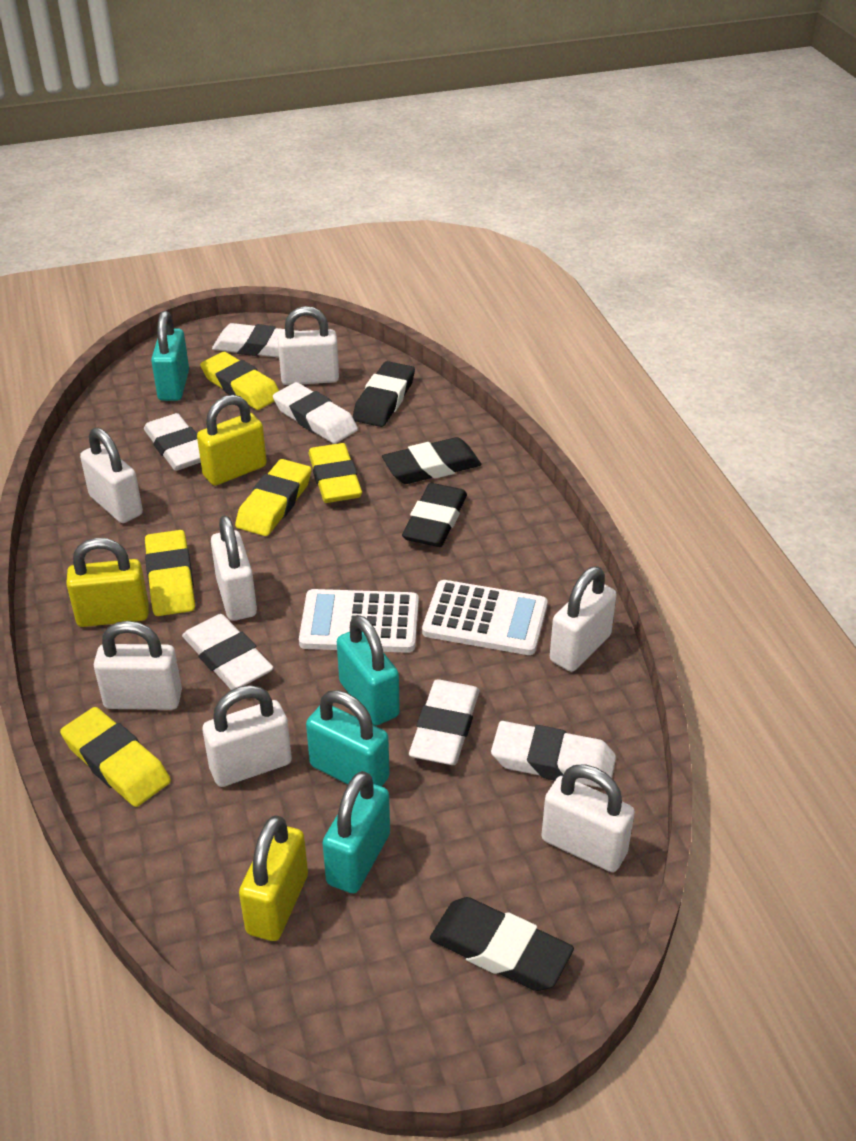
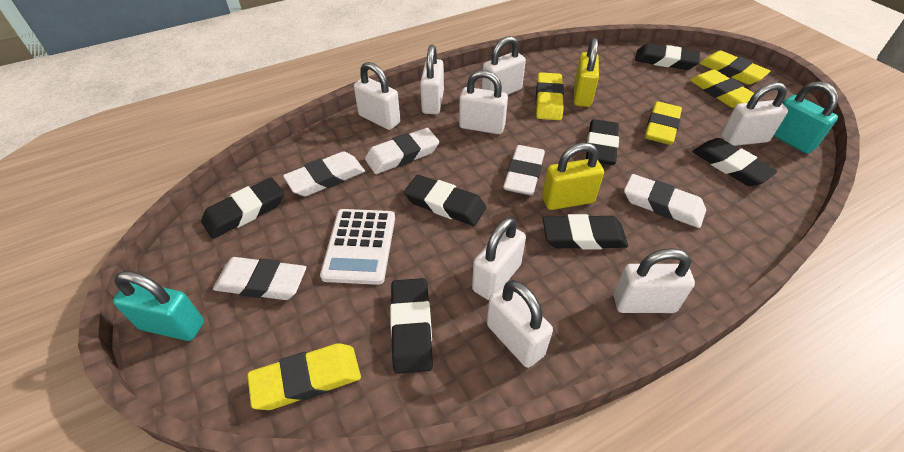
black eraser: [353,361,415,427] [382,437,481,484] [402,483,467,547] [430,897,574,991] = 4 -> [201,178,284,239] [390,278,433,374] [404,175,486,226] [542,214,628,250] [586,119,619,165] [635,43,700,70] [692,138,777,186] = 7
turquoise padlock: [151,311,189,401] [306,690,390,787] [323,771,390,893] [337,615,400,726] = 4 -> [113,271,204,341] [774,81,838,154] = 2
white calculator: [299,589,419,653] [422,580,548,655] = 2 -> [320,209,395,285] = 1
white eraser: [144,413,201,471] [182,614,274,690] [212,323,297,358] [273,382,358,444] [409,679,480,765] [491,721,616,788] = 6 -> [213,257,306,300] [283,151,365,196] [365,128,439,174] [503,145,545,195] [624,174,706,228] = 5
white padlock: [80,427,143,523] [94,621,182,710] [203,685,292,787] [211,515,257,621] [278,306,339,385] [541,764,635,872] [550,566,617,672] = 7 -> [354,62,400,130] [420,45,444,114] [459,70,508,134] [472,217,526,300] [482,36,526,95] [487,280,553,368] [614,248,695,313] [721,82,788,146] = 8
yellow padlock: [66,538,148,627] [197,395,267,486] [239,815,308,941] = 3 -> [542,143,604,210] [574,38,599,107] = 2

